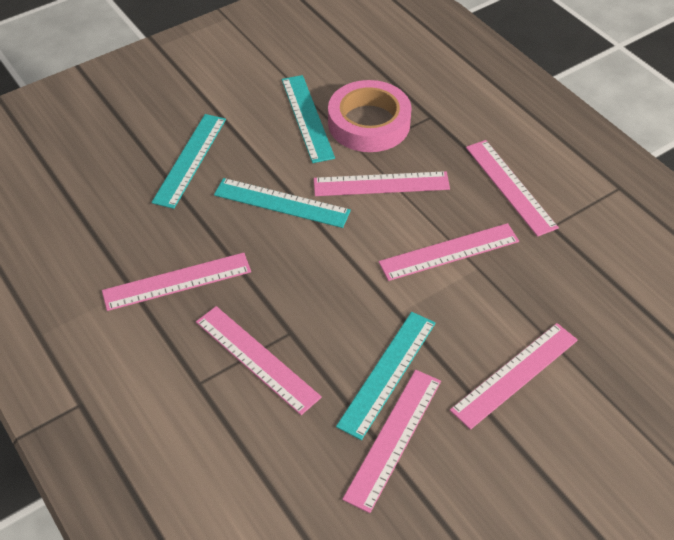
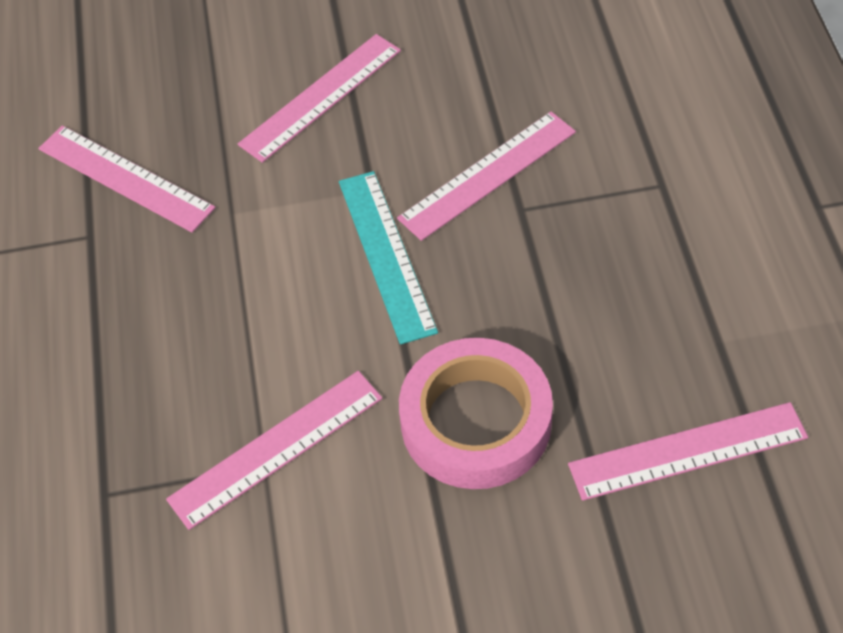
pink ruler: [102,253,251,311] [196,306,322,415] [314,171,450,196] [342,370,441,513] [378,223,519,281] [450,323,578,430] [466,140,559,237] = 7 -> [38,126,215,233] [166,371,383,530] [238,34,401,163] [397,112,576,241] [568,402,808,501] = 5
turquoise ruler: [152,114,226,209] [214,178,351,228] [282,75,335,163] [336,312,436,440] = 4 -> [339,171,438,345] = 1

